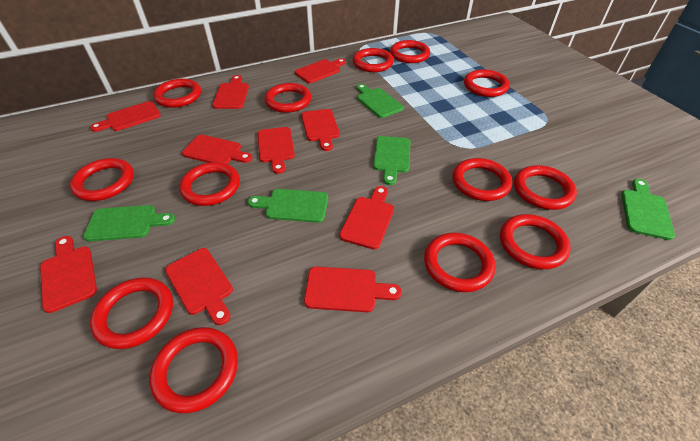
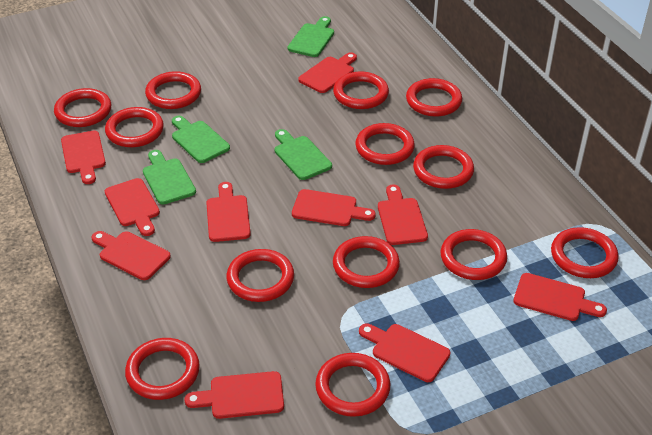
green cutting board: [83,205,175,241] [248,189,328,223] [356,84,404,118] [373,136,411,185] [621,179,675,240] = 5 -> [143,150,196,205] [172,116,230,163] [274,129,332,180] [288,16,334,57] = 4

